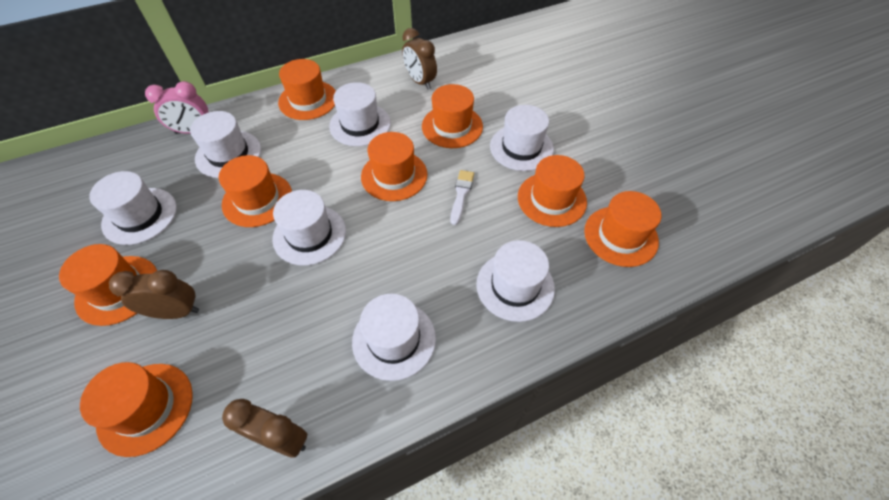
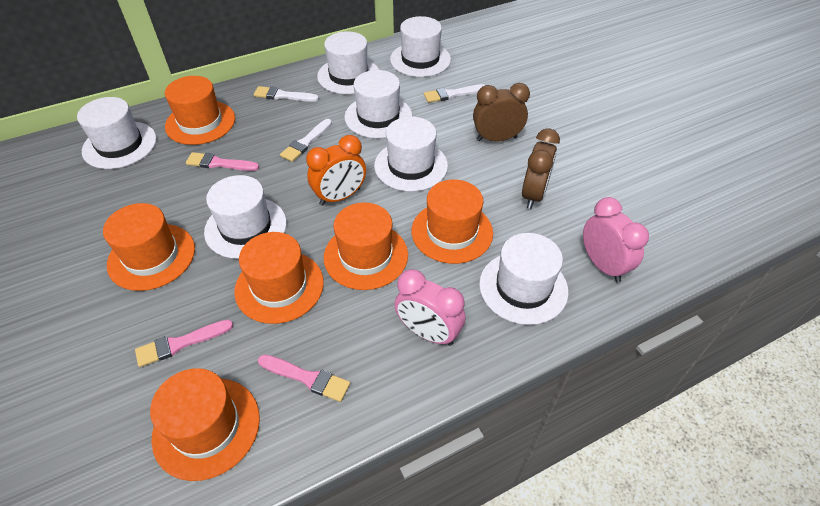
brown clock: [109,270,199,319] [222,399,307,458] [402,28,437,90] = 3 -> [473,83,530,141] [522,128,560,209] = 2
orange clock: none = 0 -> [306,135,366,206] = 1
orange hat: [59,244,157,326] [80,362,193,457] [219,155,292,227] [278,59,336,120] [361,132,428,201] [422,84,483,148] [518,155,587,227] [584,191,661,267] = 8 -> [103,203,195,291] [150,368,260,481] [165,76,235,145] [234,232,324,324] [324,202,408,290] [412,180,493,264] = 6
pink brush: none = 0 -> [135,320,233,367] [186,152,259,171] [258,355,350,402] = 3
pink clock: [145,81,208,134] = 1 -> [394,269,465,346] [583,197,649,283] = 2
white brush: [450,170,474,225] = 1 -> [254,86,319,102] [280,119,332,162] [424,84,485,103] = 3

